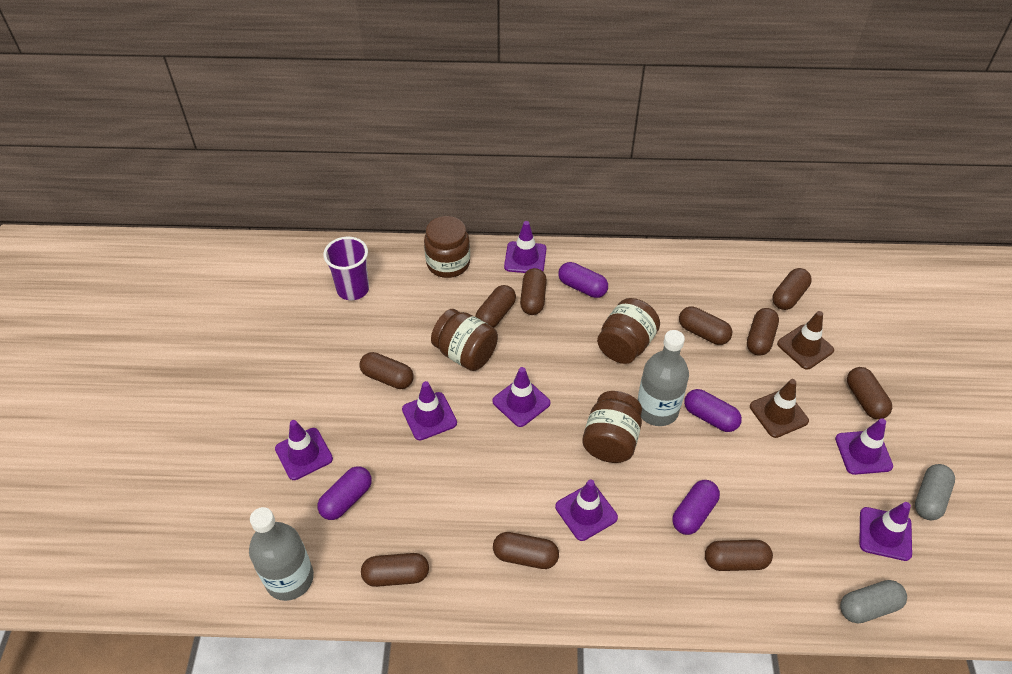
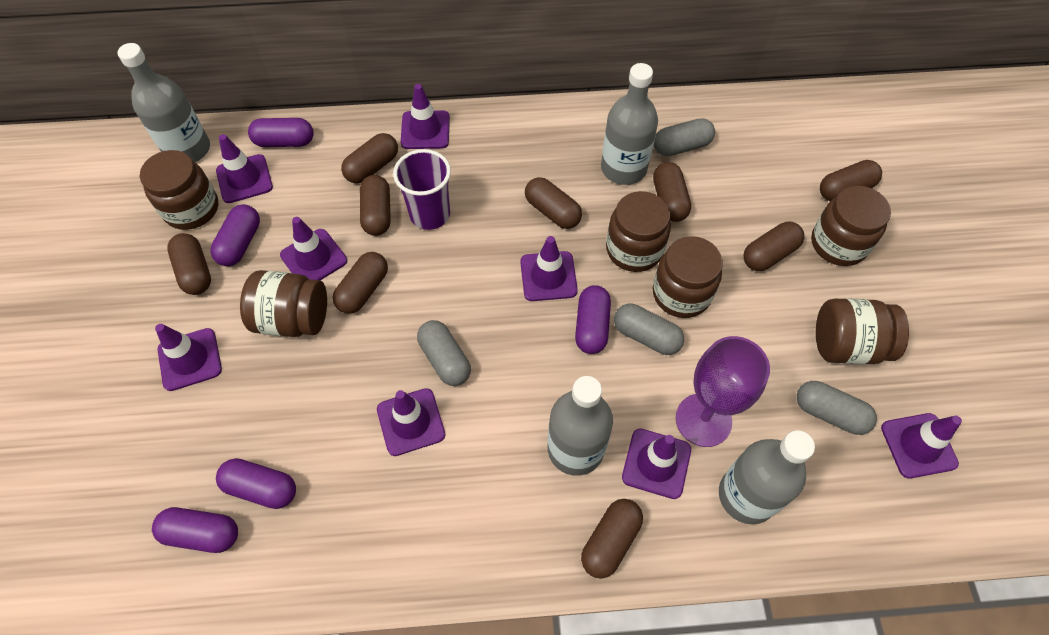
brown capsule: [359,352,414,389] [361,553,429,587] [475,285,516,327] [493,532,559,569] [520,268,547,315] [679,307,732,345] [705,540,773,571] [747,308,779,356] [773,268,812,310] [847,367,892,419] = 10 -> [167,233,211,295] [333,252,388,314] [341,133,398,183] [360,175,391,236] [525,177,582,229] [581,499,643,579] [653,162,691,222] [744,222,804,271] [820,160,882,201] = 9
brown jar: [424,216,470,278] [431,309,498,371] [582,391,642,463] [597,298,660,364] = 4 -> [140,150,218,230] [240,270,327,337] [606,191,671,272] [653,236,723,318] [811,186,891,266] [816,298,909,364] = 6
brown traffic cone: [750,379,809,438] [777,311,834,370] = 2 -> none = 0
grey bottle: [249,507,314,601] [638,330,689,426] = 2 -> [118,43,210,162] [548,376,613,476] [601,63,658,185] [719,430,815,524] = 4
grey capsule: [840,580,907,624] [915,464,955,520] = 2 -> [417,320,471,386] [614,304,684,355] [654,118,715,156] [797,381,877,435] = 4
purple capsule: [318,466,372,520] [558,262,608,298] [672,480,720,535] [684,389,742,432] = 4 -> [152,507,238,553] [210,204,260,266] [216,458,296,509] [248,118,314,147] [575,285,611,354] = 5
purple goblet: none = 0 -> [676,336,770,447] = 1
purple traffic cone: [275,420,333,480] [402,381,457,440] [492,367,550,427] [504,221,546,273] [555,480,618,541] [835,418,893,475] [859,502,912,561] = 7 -> [155,324,222,391] [216,134,273,203] [280,217,347,280] [377,388,445,456] [401,84,450,149] [520,236,578,301] [622,429,691,499] [881,413,962,479] = 8

